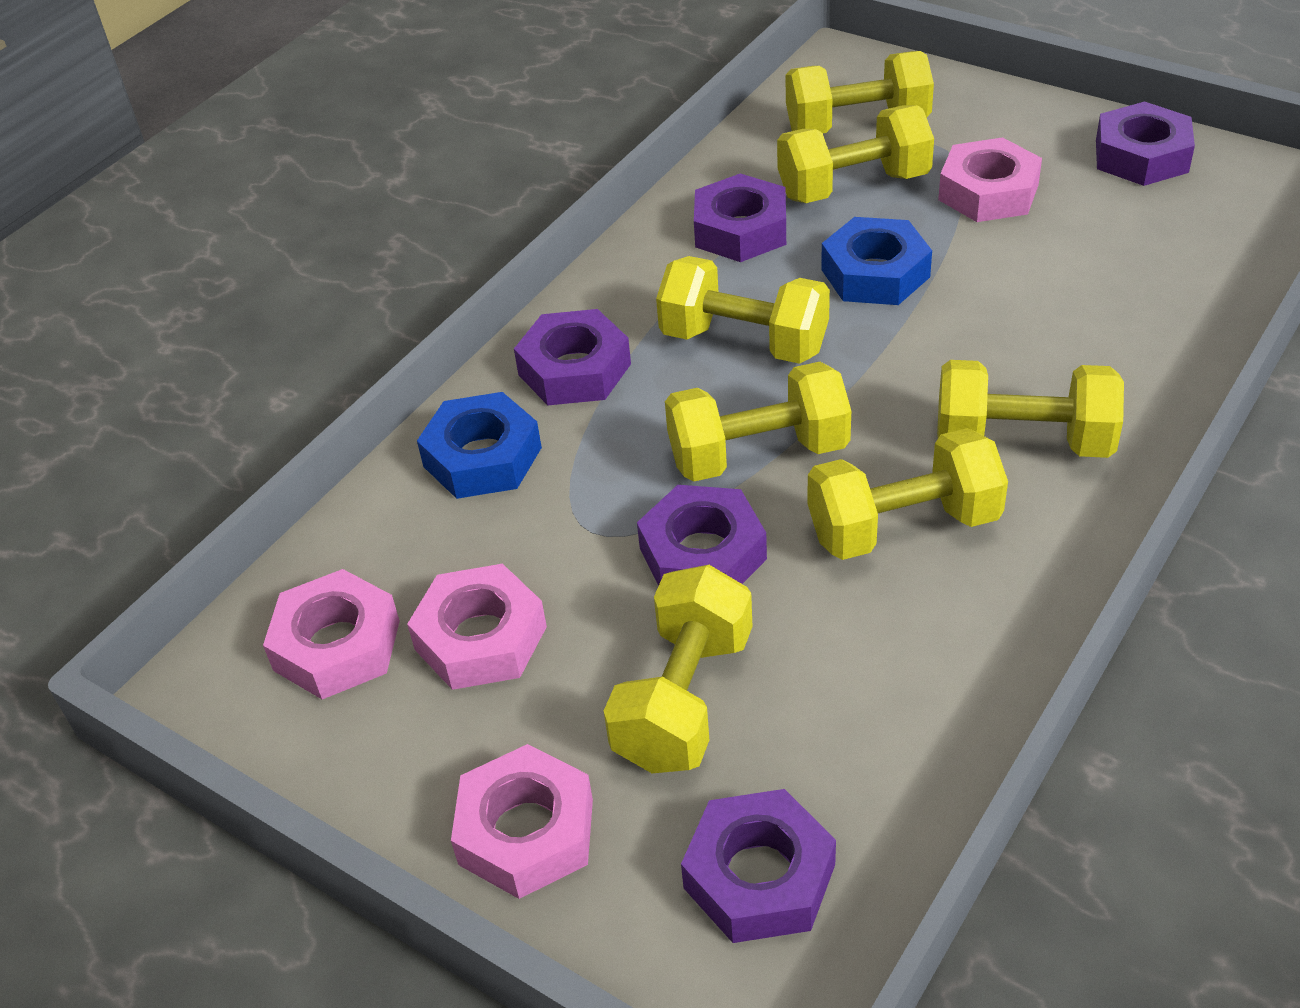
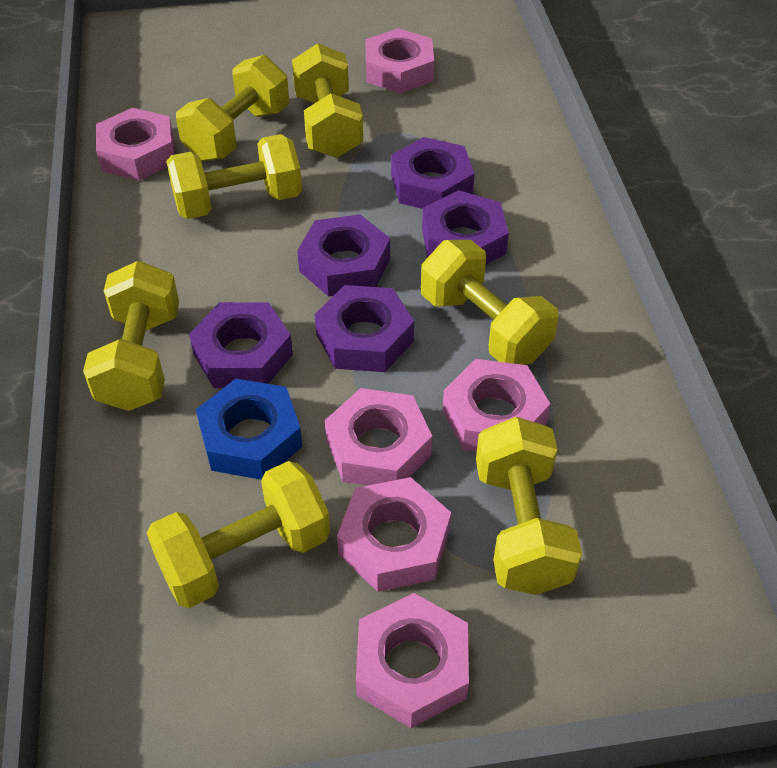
blue nut: [417,392,542,499] [821,217,932,305] = 2 -> [196,379,302,480] = 1
pink nut: [263,569,400,699] [407,564,547,690] [451,744,593,899] [938,137,1042,222] = 4 -> [96,108,175,180] [325,388,432,485] [337,477,451,592] [356,593,469,728] [365,28,434,93] [442,359,550,451] = 6

